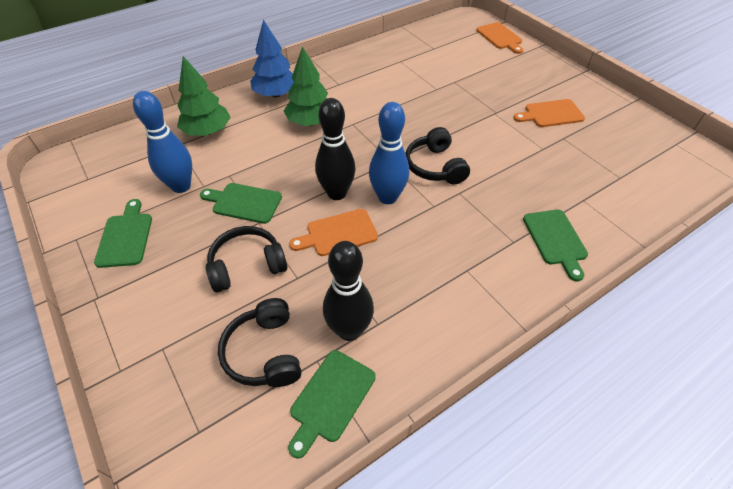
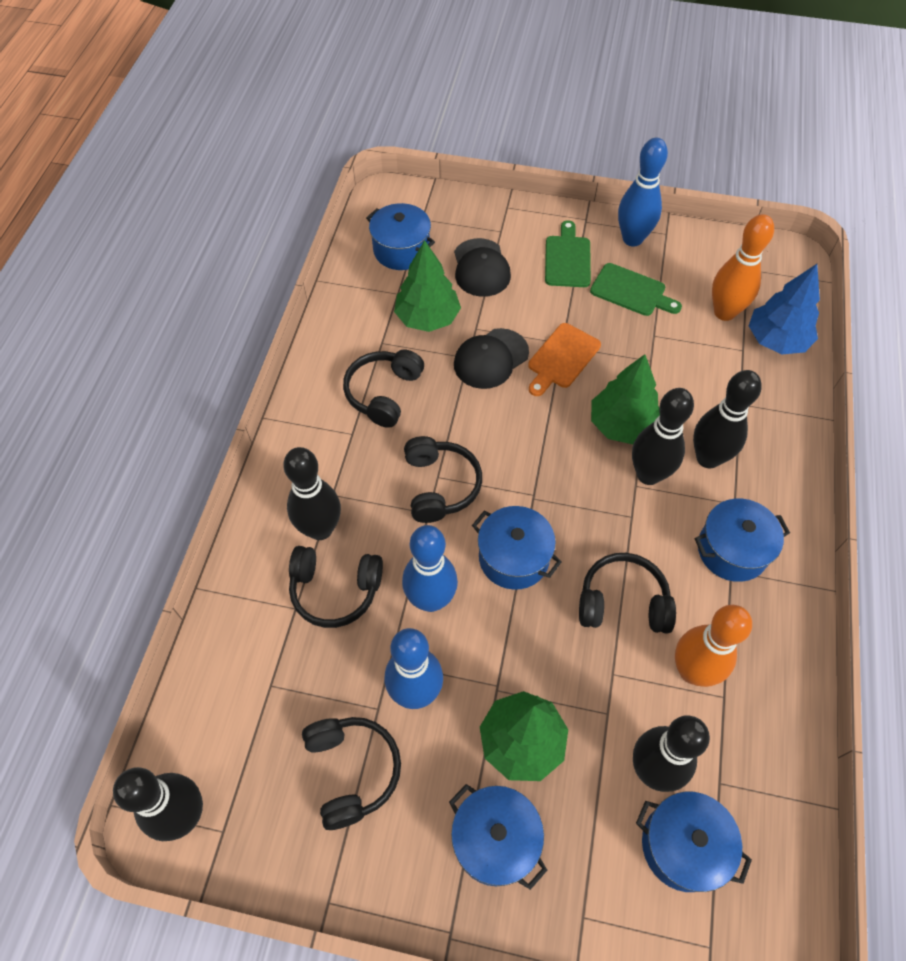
black bowling pin: [315,98,356,200] [323,241,374,341] = 2 -> [113,767,203,841] [283,447,341,540] [632,388,694,485] [633,715,710,792] [693,370,762,469] = 5
black cap: none = 0 -> [454,238,511,297] [454,328,529,389] = 2
black headphones: [206,226,287,292] [218,298,301,387] [406,127,470,184] = 3 -> [289,546,383,628] [302,717,401,830] [343,350,424,428] [404,436,482,523] [579,553,676,634] = 5
blue bowling pin: [133,91,192,193] [369,102,409,204] = 2 -> [385,628,443,709] [402,525,458,612] [618,138,668,246] = 3
blue pot: none = 0 -> [366,203,435,270] [449,784,547,890] [472,506,562,590] [636,791,752,892] [694,498,790,582] = 5
green cutting board: [94,199,152,268] [200,183,282,224] [288,350,376,458] [523,210,588,281] = 4 -> [545,220,591,287] [590,263,682,316] = 2
green tree: [177,56,231,136] [284,46,328,126] = 2 -> [394,240,461,332] [480,691,568,781] [591,354,660,445] = 3
orange bowling pin: none = 0 -> [675,605,752,687] [712,214,774,321] = 2
orange cutting board: [289,209,378,256] [476,22,523,54] [513,99,585,127] = 3 -> [528,323,601,396] = 1

